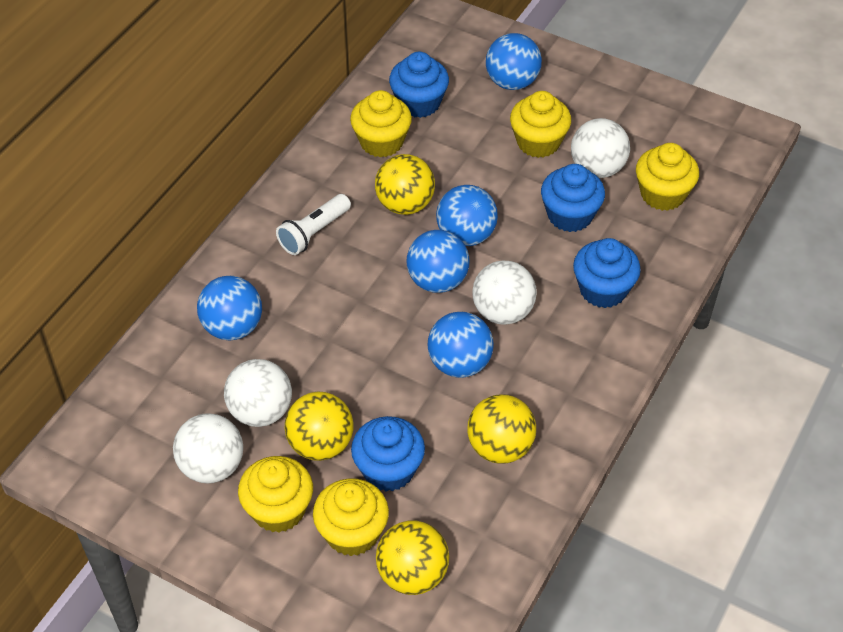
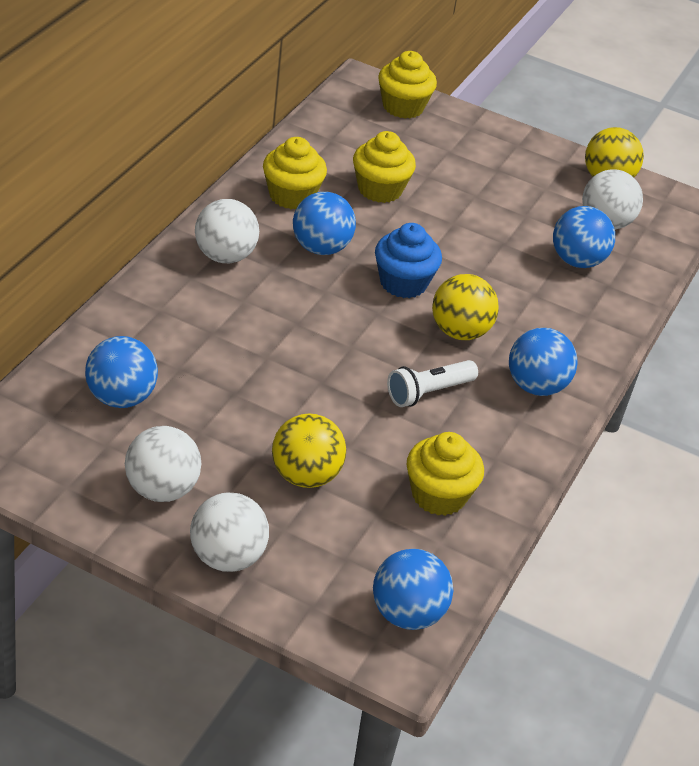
blue cupcake: [351,416,425,491] [389,52,449,118] [541,164,605,232] [573,238,641,308] = 4 -> [375,223,442,298] = 1
yellow ball: [285,392,354,461] [375,154,435,215] [376,520,449,595] [467,394,536,463] = 4 -> [272,413,346,488] [432,274,499,340] [585,127,644,177] = 3
yellow cupcake: [238,456,313,533] [313,478,389,556] [350,90,412,157] [510,91,571,158] [636,143,699,211] = 5 -> [263,137,327,209] [353,131,416,203] [378,51,437,119] [407,432,484,516] = 4

